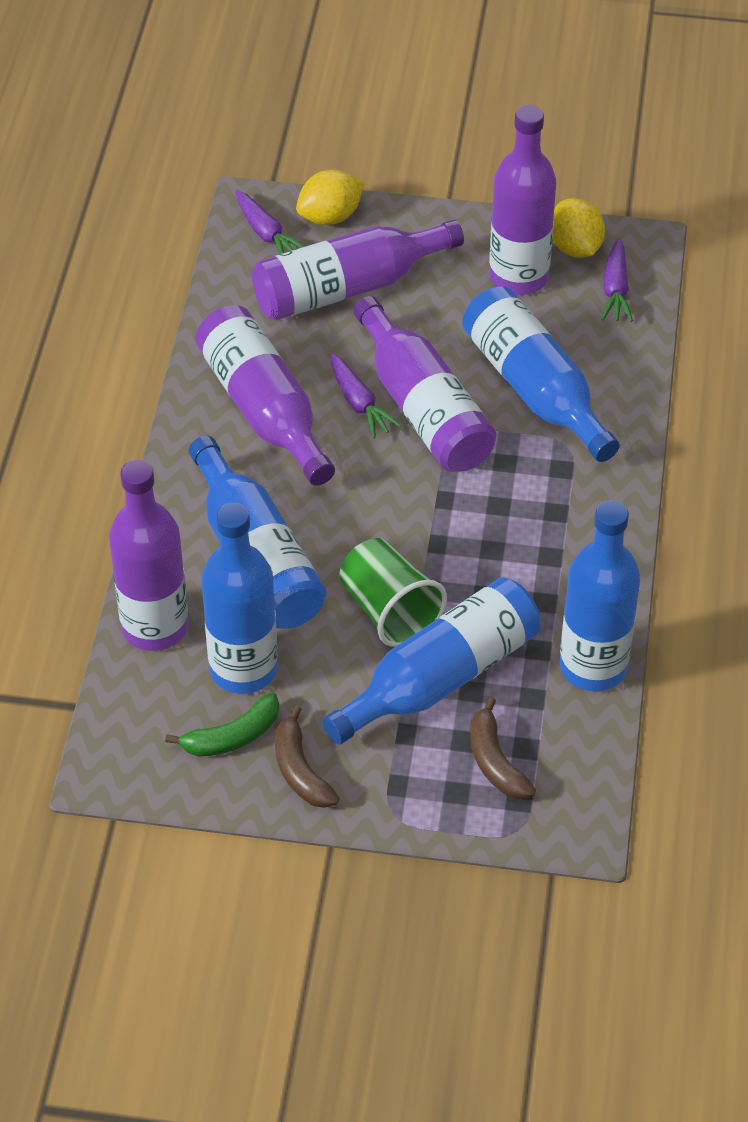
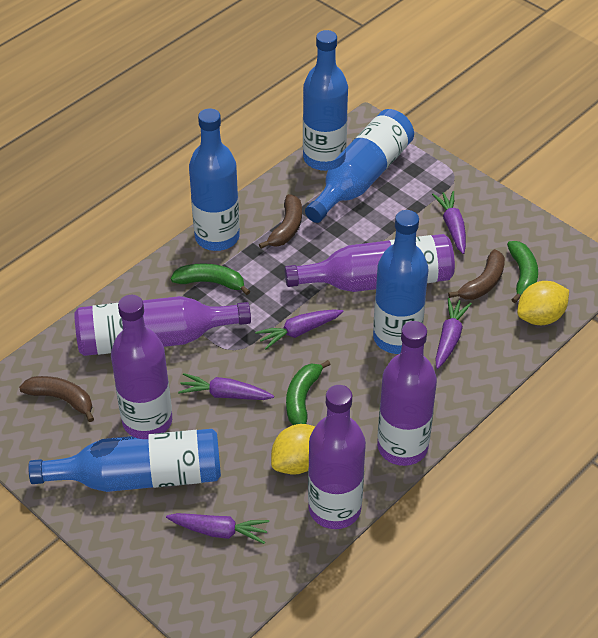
brown banana: [275,706,340,808] [470,697,536,799] = 2 -> [19,376,94,422] [259,194,302,249] [448,249,505,300] = 3
green banana: [165,693,279,757] = 1 -> [171,263,250,295] [286,360,331,425] [507,241,538,303] = 3
green cup: [339,538,447,647] = 1 -> none = 0
purple carrot: [235,190,305,254] [330,353,402,438] [601,238,633,322] = 3 -> [166,513,269,544] [178,373,274,400] [255,309,343,350] [432,191,466,254] [435,298,472,369] = 5

